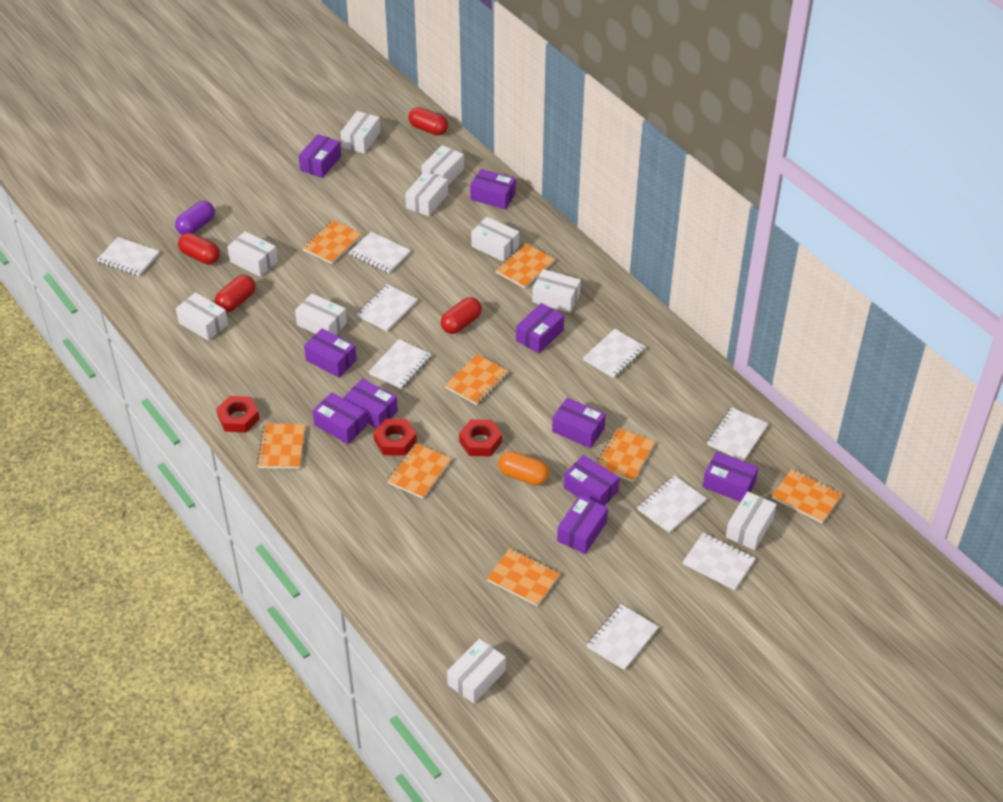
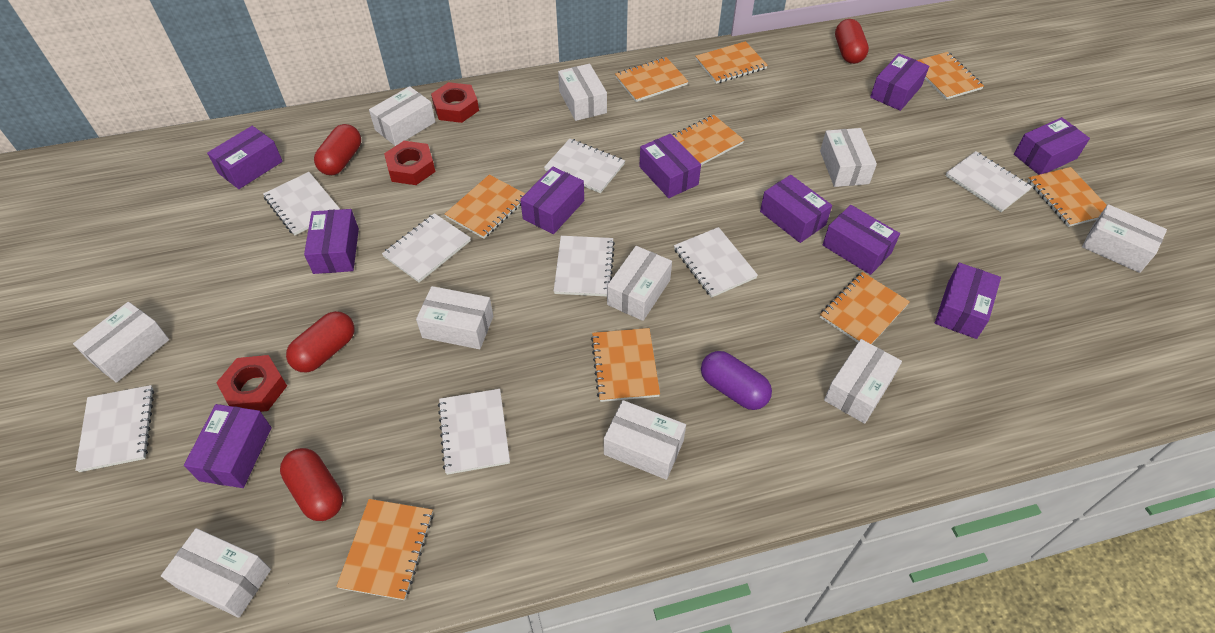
orange capsule: [498,451,549,485] = 1 -> none = 0
orange notebook: [257,423,305,469] [303,220,361,264] [387,443,452,499] [445,354,509,405] [487,548,560,606] [495,243,555,288] [596,428,655,482] [772,469,842,523] = 8 -> [336,499,433,600] [445,175,525,239] [591,328,660,402] [615,57,689,102] [673,115,744,165] [695,41,768,84] [820,272,910,344] [917,52,984,100] [1028,167,1107,227] = 9
white notebook: [97,237,159,276] [349,232,411,273] [357,284,418,331] [369,339,431,389] [583,329,646,378] [587,604,659,670] [637,475,707,533] [683,532,755,590] [707,407,768,461] = 9 -> [75,385,154,472] [263,172,340,236] [382,213,471,282] [438,389,510,475] [544,139,625,193] [554,236,615,296] [674,227,758,298] [945,151,1032,212] = 8

